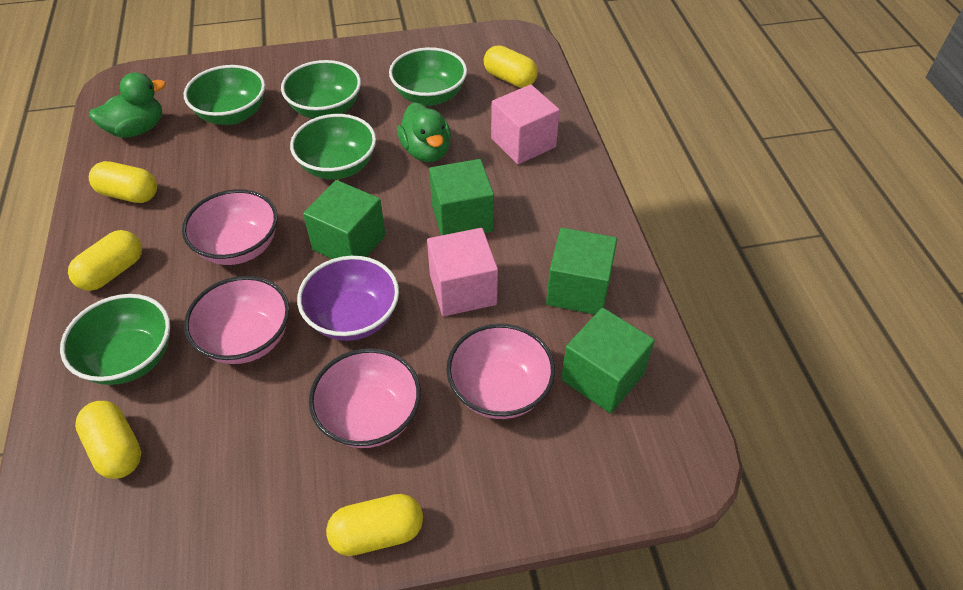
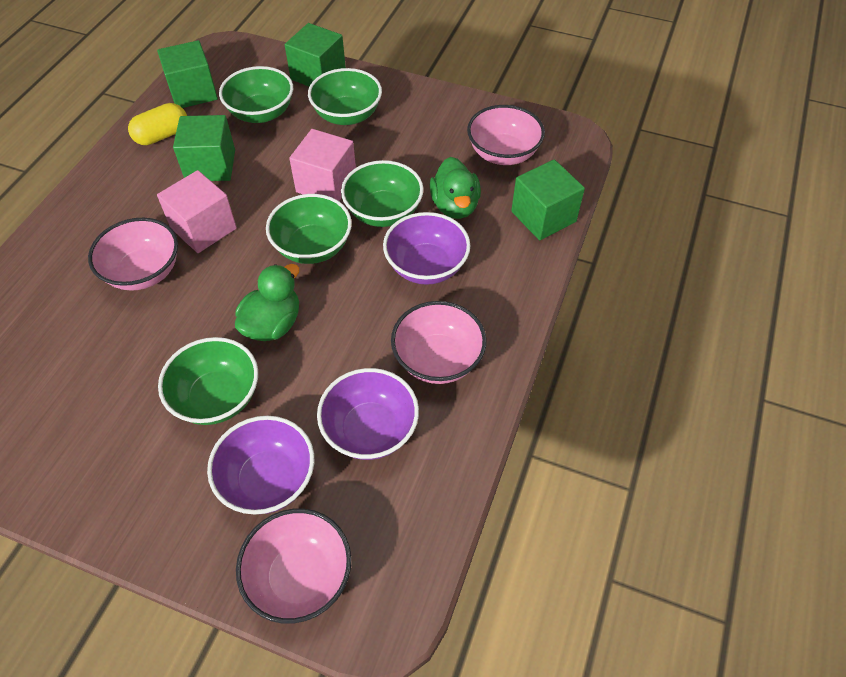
purple bowl: [297,256,399,341] = 1 -> [207,416,314,515] [317,368,419,460] [383,212,470,285] = 3
yellow capsule: [68,230,142,291] [75,401,141,479] [89,161,157,203] [326,494,423,556] [484,45,538,88] = 5 -> [128,103,187,145] = 1

